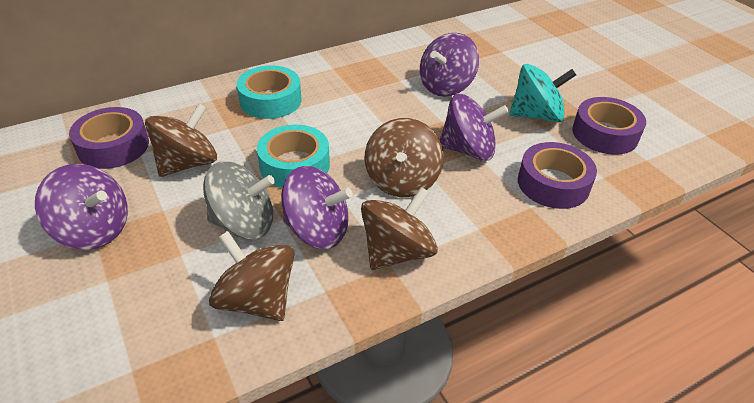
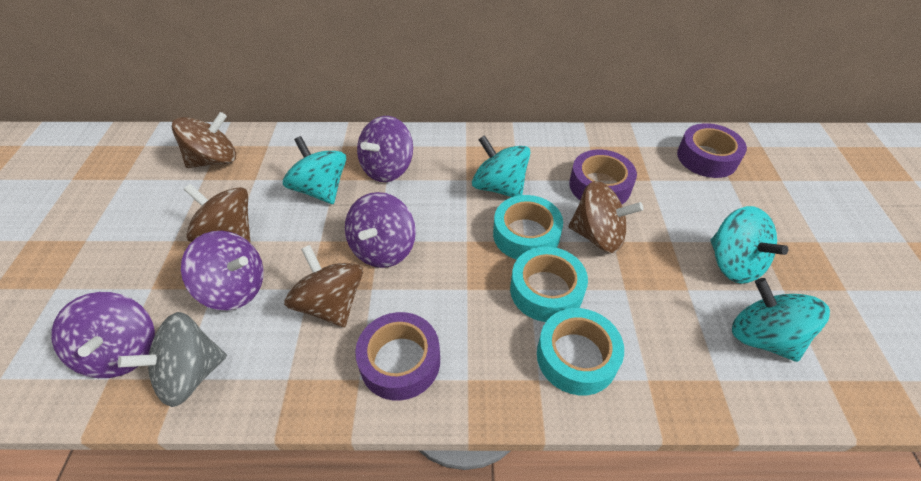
turquoise spinning top: [510,64,576,122] = 1 -> [283,136,346,204] [472,135,531,197] [710,206,789,284] [732,278,830,362] = 4
turquoise tape: [237,65,301,119] [257,124,330,188] = 2 -> [493,195,563,260] [510,246,588,322] [537,308,624,395] = 3

